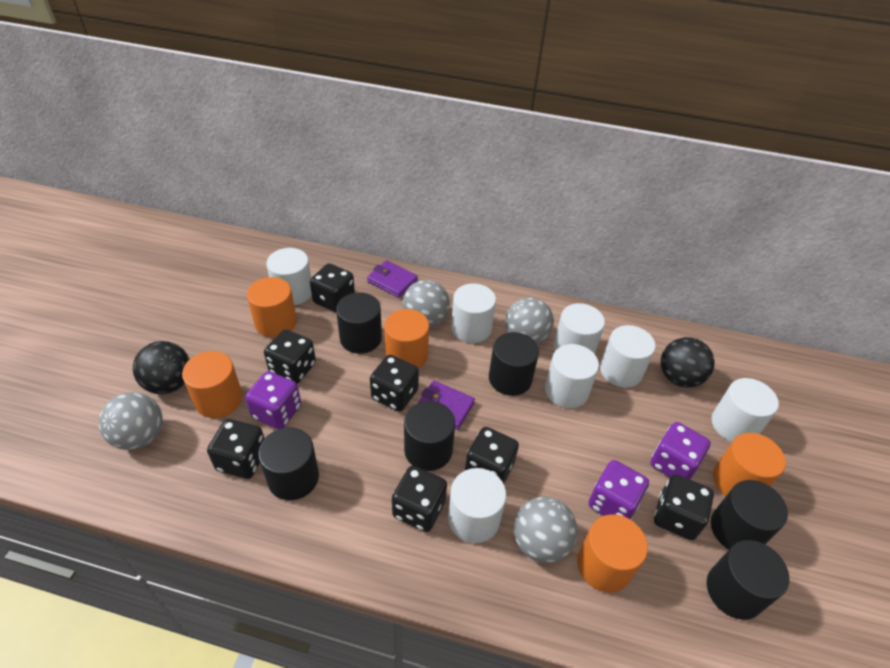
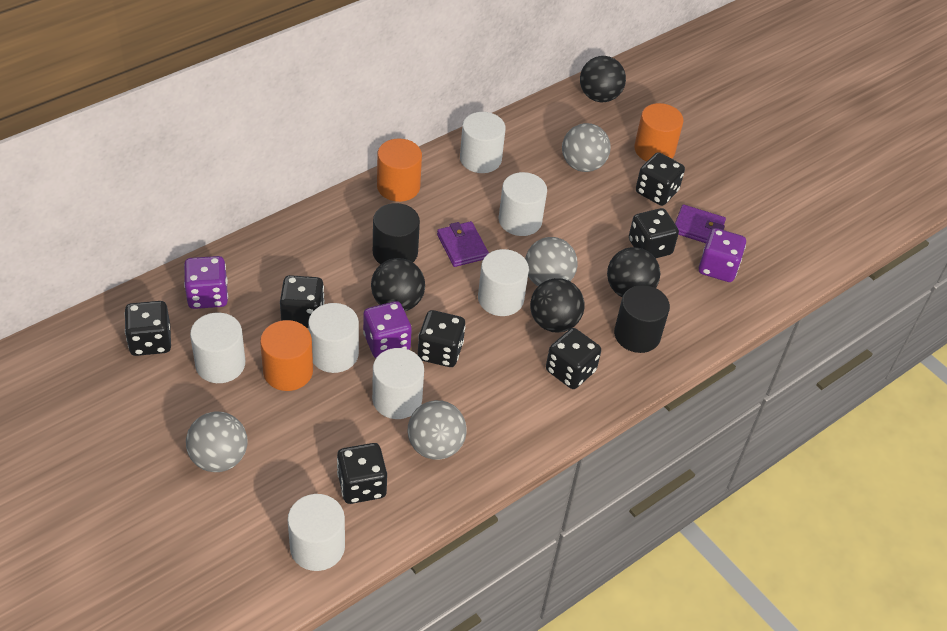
black ball: [133,341,190,394] [661,337,715,388] = 2 -> [371,258,425,311] [530,278,585,332] [580,56,626,102] [607,247,660,297] = 4
black cylinder: [258,427,319,500] [336,292,382,354] [404,401,455,471] [489,332,539,396] [707,540,789,620] [711,480,788,549] = 6 -> [373,203,420,265] [614,285,670,353] = 2
orange cylinder: [182,351,242,418] [247,277,297,338] [384,309,429,369] [577,514,648,593] [713,433,786,496] = 5 -> [260,320,313,391] [377,139,422,202] [634,103,683,161] = 3

